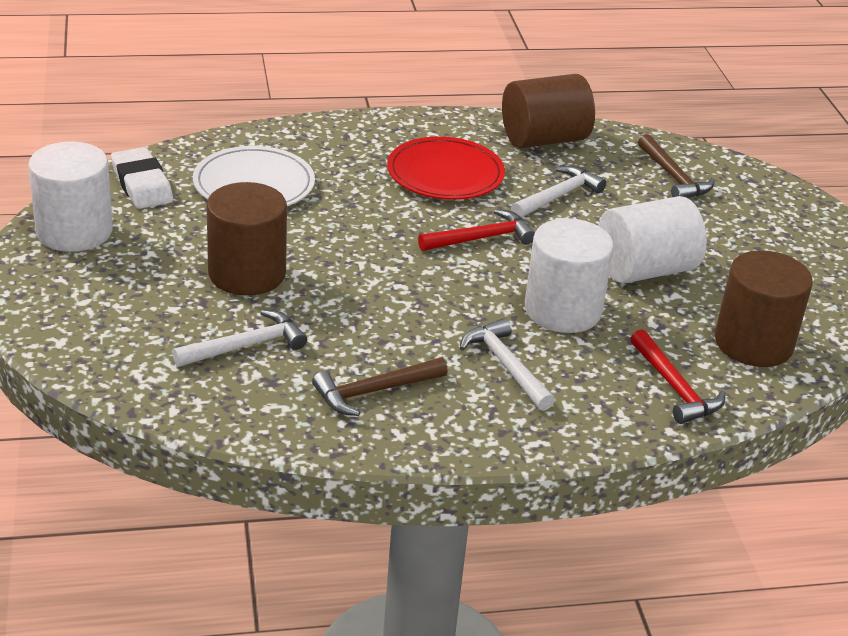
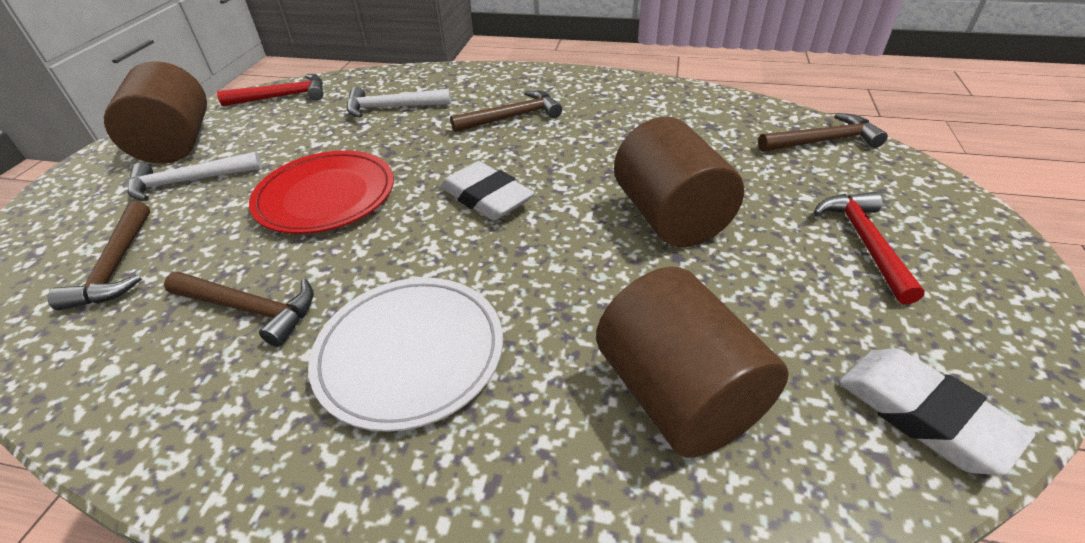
brown hammer: [312,357,448,416] [638,134,715,198] = 2 -> [47,201,150,310] [164,271,314,347] [450,90,562,132] [758,113,888,152] = 4
white cylinder: [28,142,113,252] [525,218,614,333] [598,196,707,284] = 3 -> none = 0
white eraser: [111,147,173,209] = 1 -> [441,161,534,221] [838,348,1035,475] = 2
white hammer: [172,310,307,367] [460,318,555,411] [511,166,606,217] = 3 -> [128,152,262,201] [347,87,451,118] = 2

